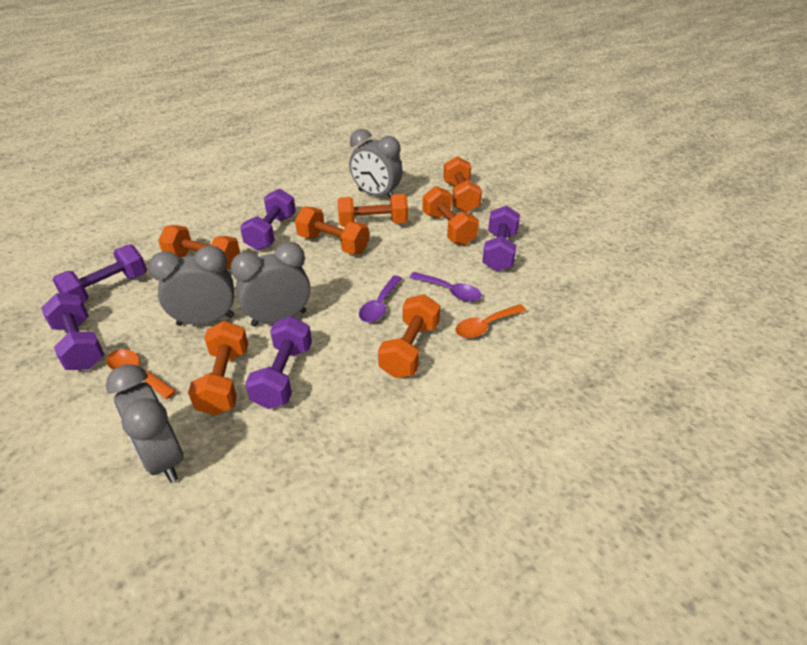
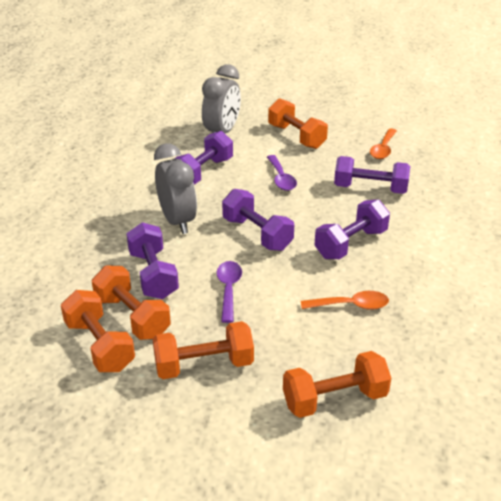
grey clock: [106,364,183,483] [149,245,234,326] [231,242,310,327] [349,129,403,198] = 4 -> [154,144,197,234] [202,64,241,133] = 2
orange dumbbell: [158,225,240,269] [188,321,248,416] [295,207,369,254] [337,194,408,227] [378,294,440,378] [422,186,479,245] [443,156,482,213] = 7 -> [61,290,135,372] [92,265,171,340] [153,321,254,379] [268,98,328,149] [283,351,391,418] = 5

